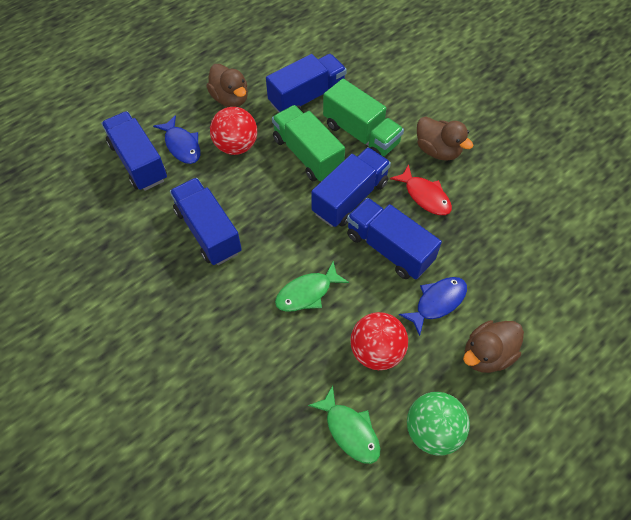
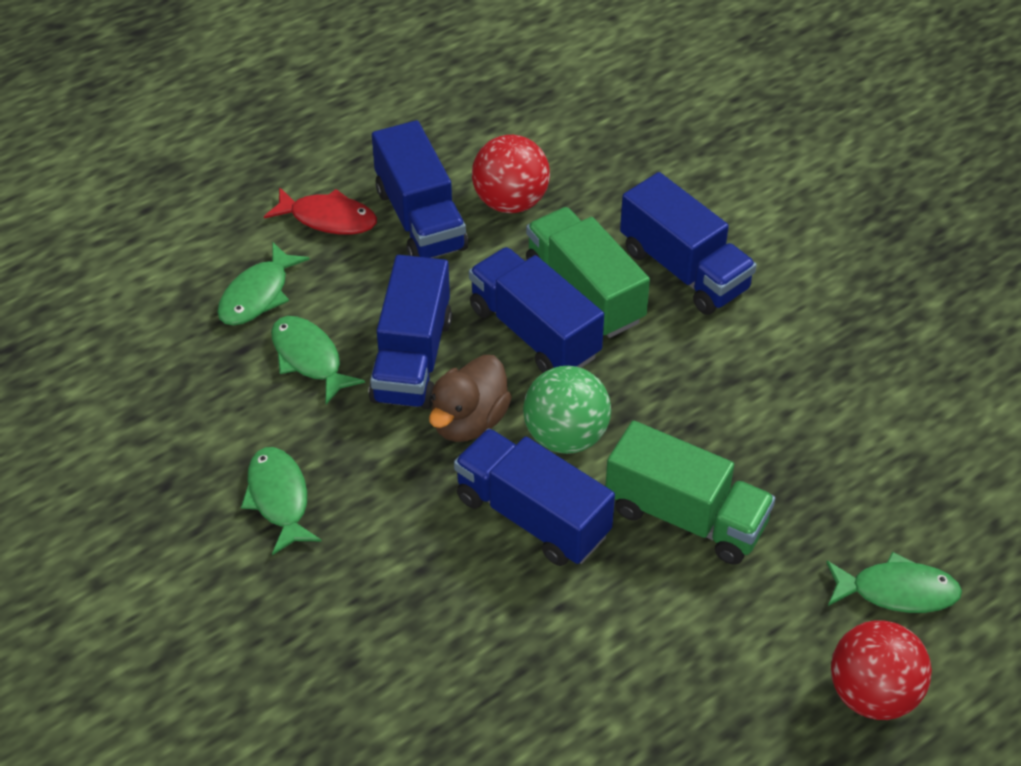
blue fish: [153,115,201,164] [399,277,467,336] = 2 -> none = 0
brown duck: [206,64,248,107] [417,116,473,161] [463,320,524,373] = 3 -> [429,355,512,442] = 1
green fish: [275,261,349,312] [308,386,381,464] = 2 -> [217,242,310,325] [241,447,322,555] [271,316,365,404] [826,552,962,613] = 4

